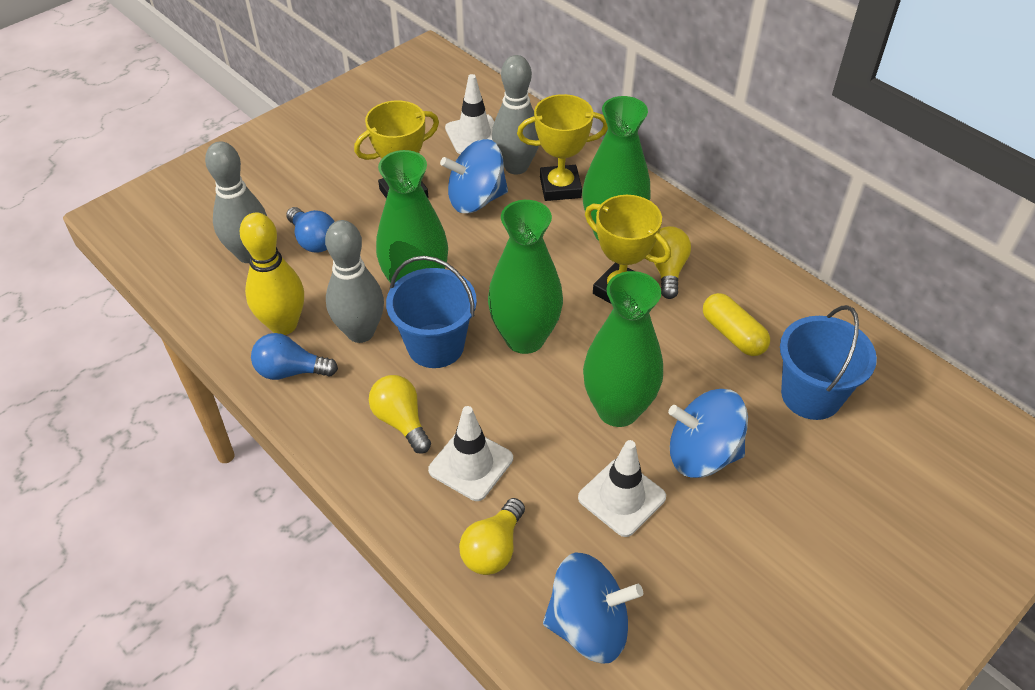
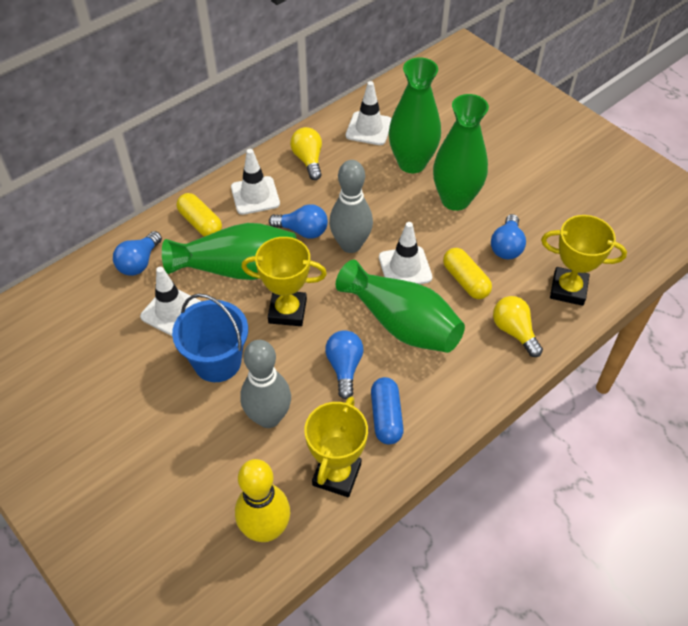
blue bucket: [386,256,477,368] [780,305,877,420] = 2 -> [172,293,248,382] = 1
blue capsule: none = 0 -> [371,377,404,444] = 1
blue light bulb: [251,333,338,380] [286,207,335,253] = 2 -> [113,231,162,276] [269,204,328,239] [325,330,364,399] [491,214,526,259] = 4
blue spinning top: [440,139,508,213] [543,552,643,664] [668,389,748,478] = 3 -> none = 0
grey bowling pin: [205,142,267,263] [325,220,384,343] [492,55,539,175] = 3 -> [240,340,291,428] [329,160,373,253] = 2
white traffic cone: [428,406,513,501] [445,74,494,154] [578,440,666,537] = 3 -> [140,267,201,336] [231,149,280,215] [346,81,392,145] [379,222,432,284] = 4
yellow capsule: [703,293,770,356] = 1 -> [176,193,222,237] [443,248,492,299] = 2
yellow light bulb: [369,375,431,454] [459,498,525,575] [649,226,691,299] = 3 -> [290,127,322,180] [493,296,543,357] = 2

